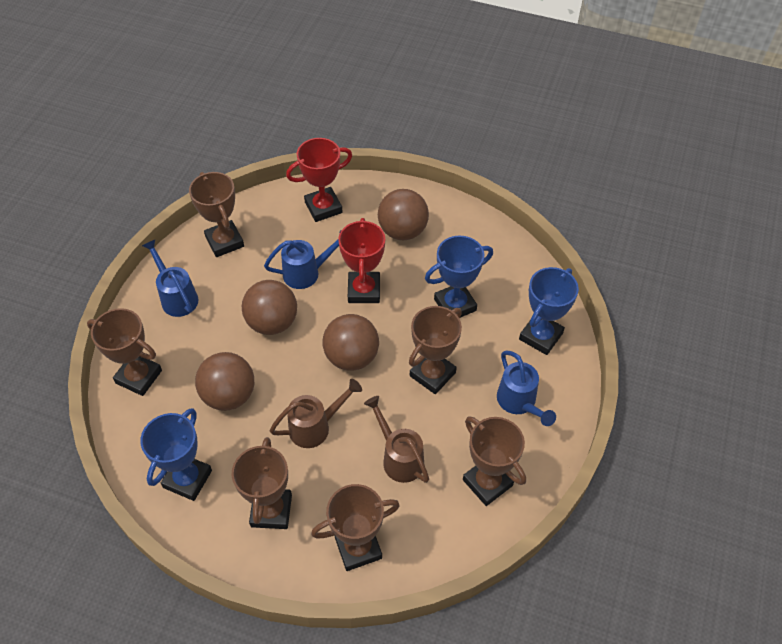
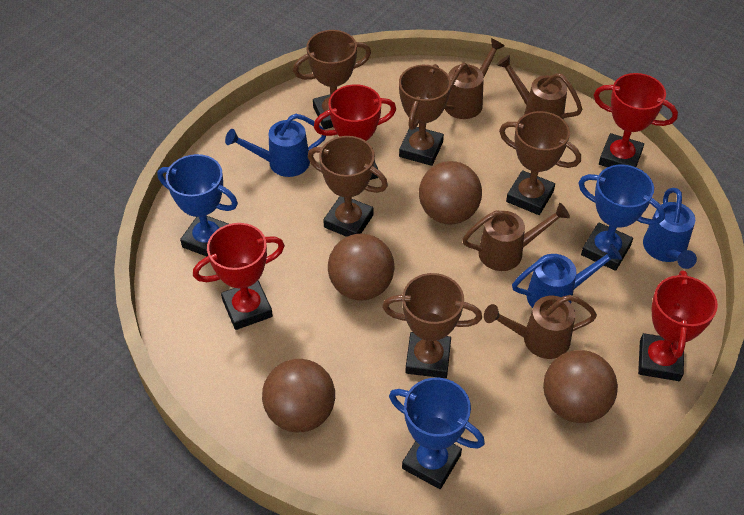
brown trophy: [87,308,162,396] [189,172,244,257] [232,437,292,529] [311,484,400,571] [409,306,462,394] [463,416,526,506] = 6 -> [293,30,371,129] [308,136,388,237] [382,273,482,378] [399,64,451,166] [499,111,581,215] = 5
brown watering can: [270,379,362,448] [364,396,429,483] = 2 -> [444,38,505,119] [462,203,570,271] [484,295,597,359] [497,55,583,119] = 4
red trophy: [286,138,352,222] [338,218,385,303] = 2 -> [193,223,285,330] [314,84,396,180] [594,73,678,167] [638,270,718,381] = 4

